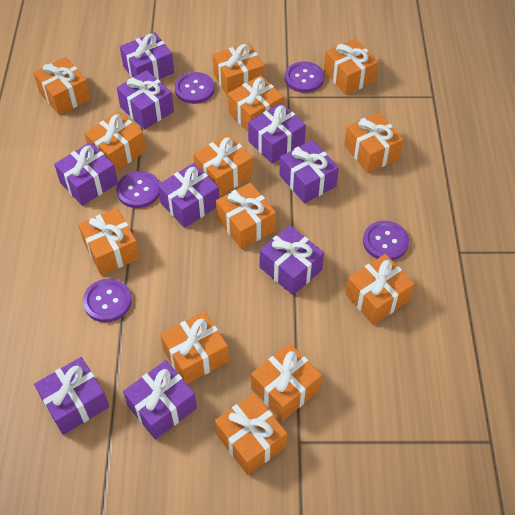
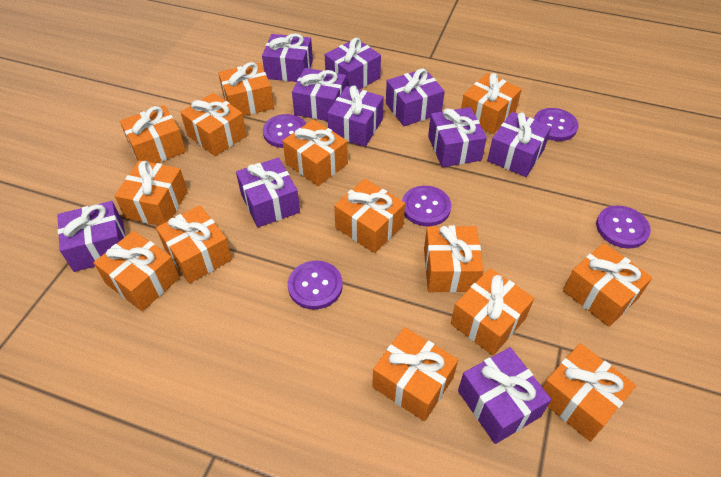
orange gift: [33,57,91,115] [78,208,140,275] [84,111,146,171] [160,311,229,384] [193,134,253,196] [212,43,264,97] [215,393,287,475] [216,183,276,249] [228,75,284,131] [251,343,322,421] [324,39,378,95] [344,112,404,173] [345,254,414,325] = 13 -> [94,230,180,311] [115,160,188,226] [120,105,186,163] [156,205,232,284] [180,93,247,156] [218,62,274,116] [283,119,348,186] [334,179,405,253] [372,327,458,421] [424,225,484,293] [451,268,534,355] [461,73,522,134] [542,343,636,442] [563,243,652,327] = 14
purple gift: [34,357,109,435] [54,142,118,206] [117,70,174,130] [120,32,174,80] [123,360,197,440] [158,163,219,228] [248,103,306,164] [260,225,324,295] [280,140,339,204] = 9 -> [57,201,126,272] [236,157,300,228] [262,33,313,82] [292,68,346,121] [325,38,381,90] [327,86,384,147] [386,68,445,126] [428,107,487,167] [458,347,551,444] [487,112,552,177] = 10

